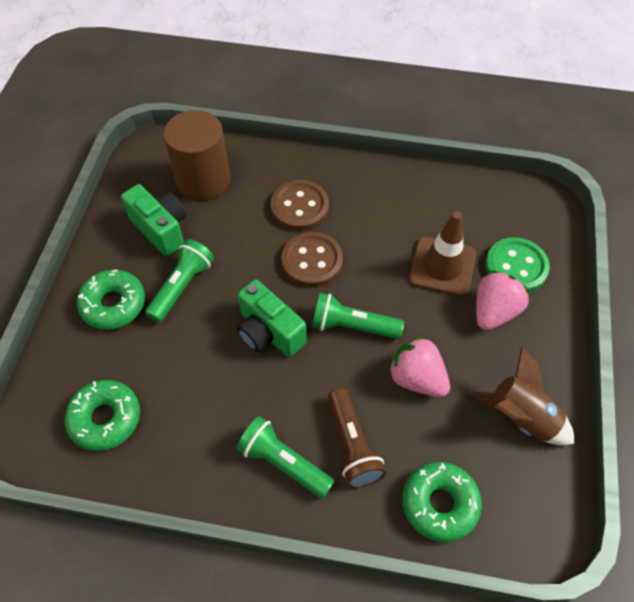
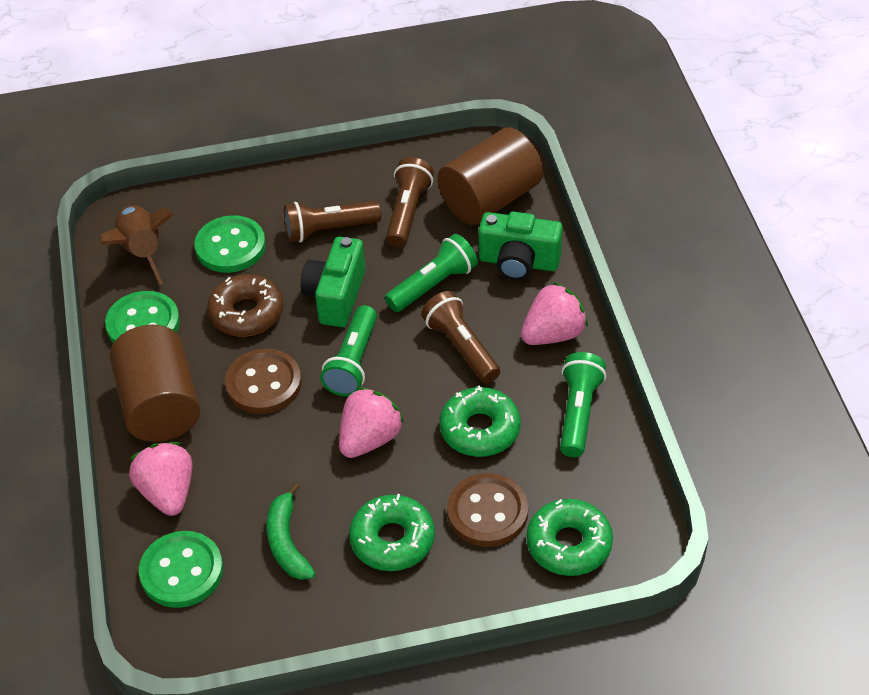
brown cylinder: [163,110,230,201] = 1 -> [110,325,200,442] [437,127,543,225] = 2
brown donut: none = 0 -> [207,274,283,337] = 1
brown flashlight: [328,388,386,488] = 1 -> [284,201,382,242] [386,157,434,247] [421,291,500,384] = 3
brown traffic cone: [409,211,476,296] = 1 -> none = 0
green banana: none = 0 -> [267,483,315,580] = 1
green button: [486,237,550,293] = 1 -> [105,291,180,343] [139,531,223,608] [194,215,266,273] = 3
pink strawberry: [388,336,450,397] [476,271,530,330] = 2 -> [129,442,192,516] [339,387,404,458] [521,282,588,345] = 3

